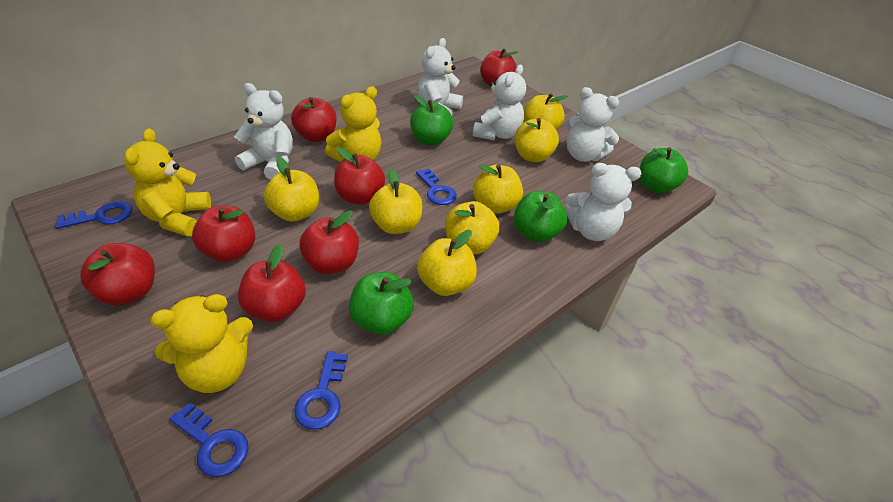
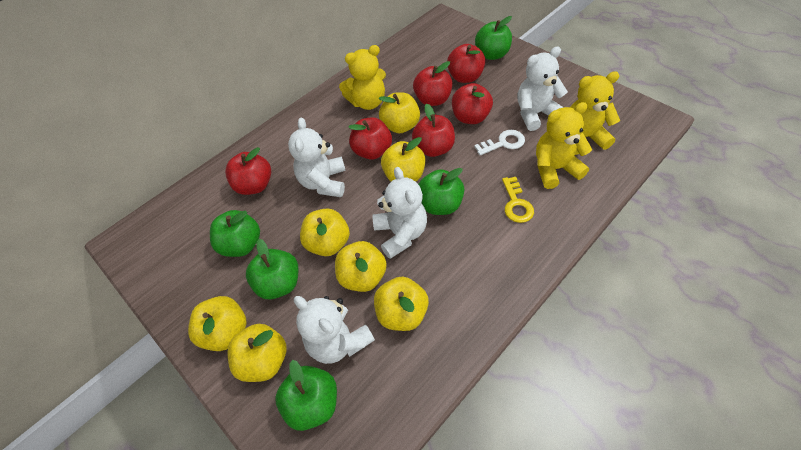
blue key: [55,201,132,229] [169,402,249,477] [294,351,348,430] [416,168,457,205] = 4 -> none = 0
green apple: [349,272,414,335] [410,95,453,145] [514,191,567,242] [640,147,688,193] = 4 -> [210,210,260,257] [246,239,299,299] [275,360,337,431] [418,168,465,215] [475,16,512,60] = 5
red apple: [80,243,155,305] [192,206,255,262] [238,244,306,322] [291,97,337,142] [299,211,359,274] [334,147,385,205] [480,48,518,85] = 7 -> [225,147,271,195] [348,117,392,160] [412,104,455,157] [413,61,452,106] [447,44,485,83] [452,83,493,124] = 6
white key: none = 0 -> [474,130,525,156] = 1
white teddy bear: [234,83,293,180] [417,38,463,115] [473,65,526,141] [564,163,642,241] [566,87,619,162] = 5 -> [288,118,346,197] [294,296,375,364] [372,167,427,259] [518,46,568,131] = 4
yellow key: none = 0 -> [502,177,534,223] = 1

